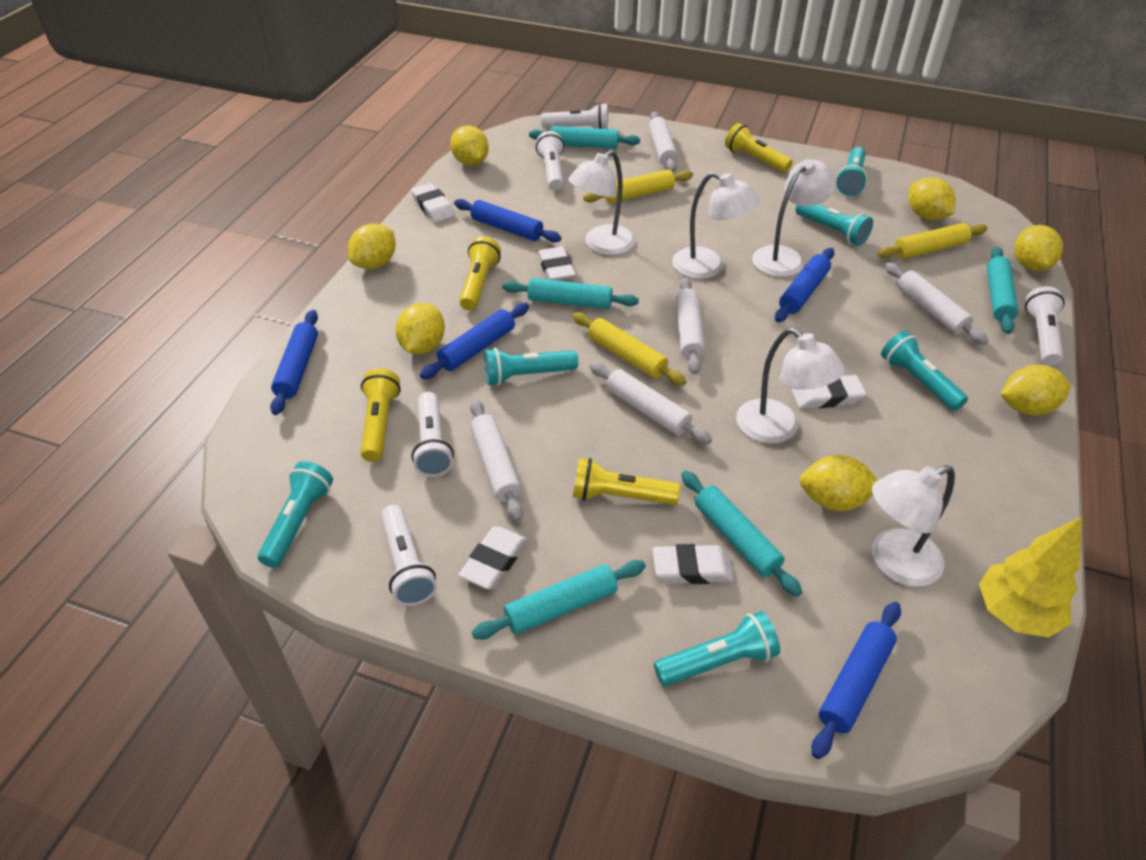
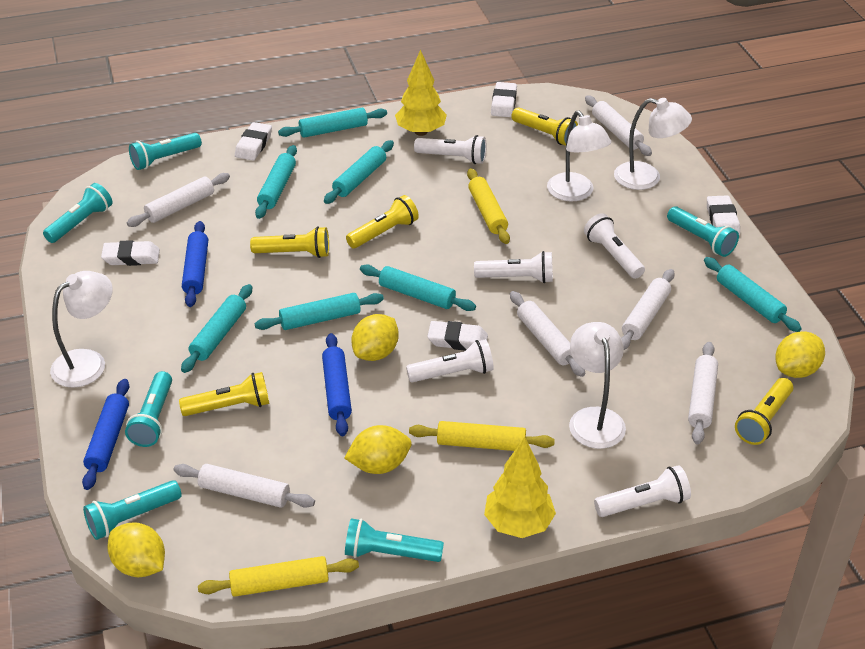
blue rolling pin: [270,310,318,415] [420,303,529,379] [454,199,561,242] [775,248,834,322] [812,602,901,759] = 5 -> [82,379,129,490] [182,221,208,307] [322,333,352,436] = 3
turquoise rolling pin: [472,560,646,640] [502,278,639,309] [529,126,640,149] [681,471,802,597] [987,247,1019,334] = 5 -> [181,284,252,373] [255,145,297,219] [255,293,384,330] [278,108,387,138] [324,140,394,204] [360,265,476,311] [704,257,802,332] = 7
white lamp: [568,150,635,255] [672,172,760,279] [736,328,845,444] [752,159,836,277] [872,465,955,587] = 5 -> [50,271,113,388] [547,111,611,201] [569,322,626,449] [614,98,692,190] = 4
white rolling pin: [470,399,523,522] [589,362,712,444] [649,112,678,172] [676,277,705,374] [885,262,988,345] = 5 -> [127,173,230,227] [173,464,315,508] [510,291,585,377] [585,95,652,156] [621,269,675,350] [688,342,718,444] = 6
yellow flashlight: [360,368,401,462] [459,237,501,310] [573,458,680,505] [725,123,793,173] = 4 -> [179,372,270,416] [250,226,329,258] [346,195,419,248] [511,107,578,146] [735,378,793,445] = 5
yellow lemon: [348,223,396,269] [396,303,445,354] [450,125,489,166] [799,455,878,511] [909,177,956,220] [1000,365,1070,416] [1014,225,1063,271] = 7 -> [107,522,165,577] [344,425,412,474] [351,314,399,361] [775,331,825,378] = 4
yellow tree: [979,517,1082,638] = 1 -> [395,50,447,136] [484,437,556,538] = 2

